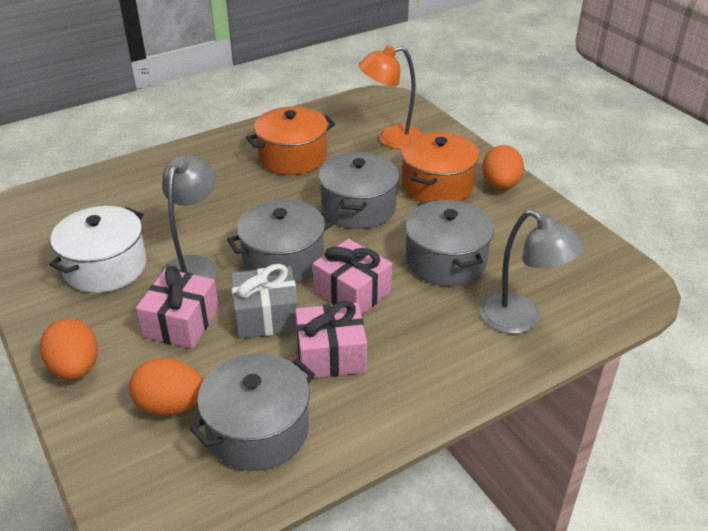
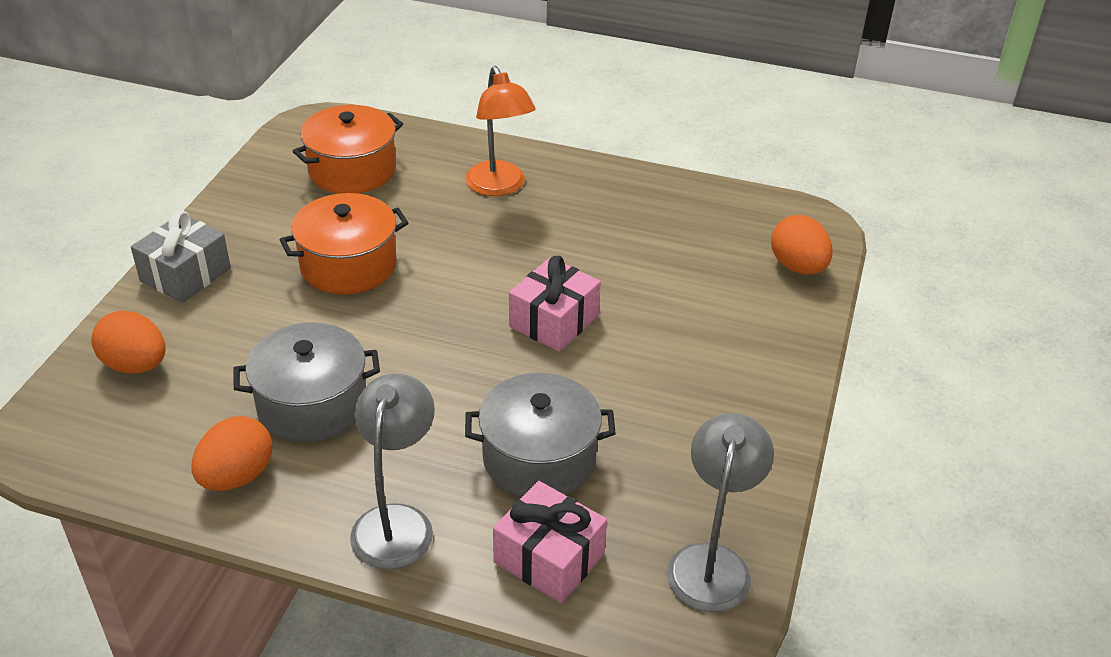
grey pot: [190,353,315,471] [227,199,334,283] [319,152,399,229] [405,200,494,286] = 4 -> [233,322,380,443] [465,373,616,497] = 2
pink gift: [136,266,219,349] [295,301,367,378] [313,239,392,315] = 3 -> [493,481,607,603] [509,256,601,352] = 2
white pot: [49,206,147,293] = 1 -> none = 0

